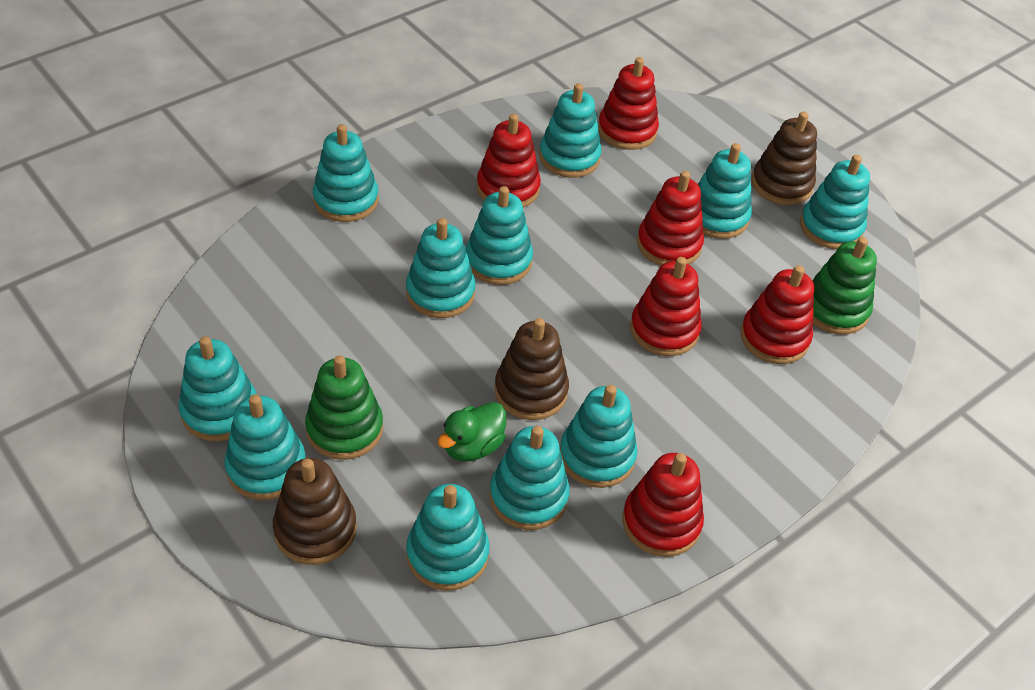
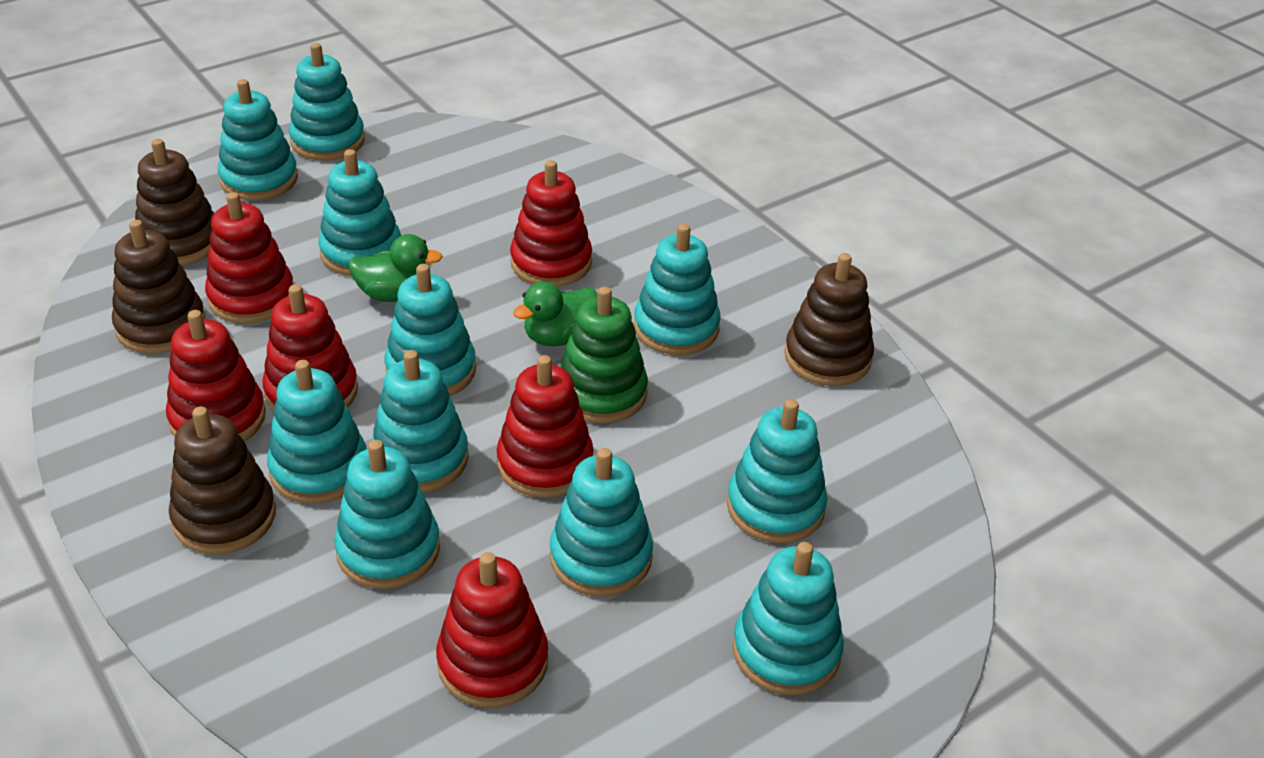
brown stacking toy: [273,458,357,565] [494,318,569,420] [752,112,817,205] = 3 -> [112,220,206,354] [135,139,214,265] [169,406,276,554] [784,253,874,386] = 4
green duck: [437,402,506,462] = 1 -> [348,234,443,302] [513,281,598,346] = 2
green stacking toy: [305,355,383,460] [812,237,877,334] = 2 -> [560,286,648,423] = 1

